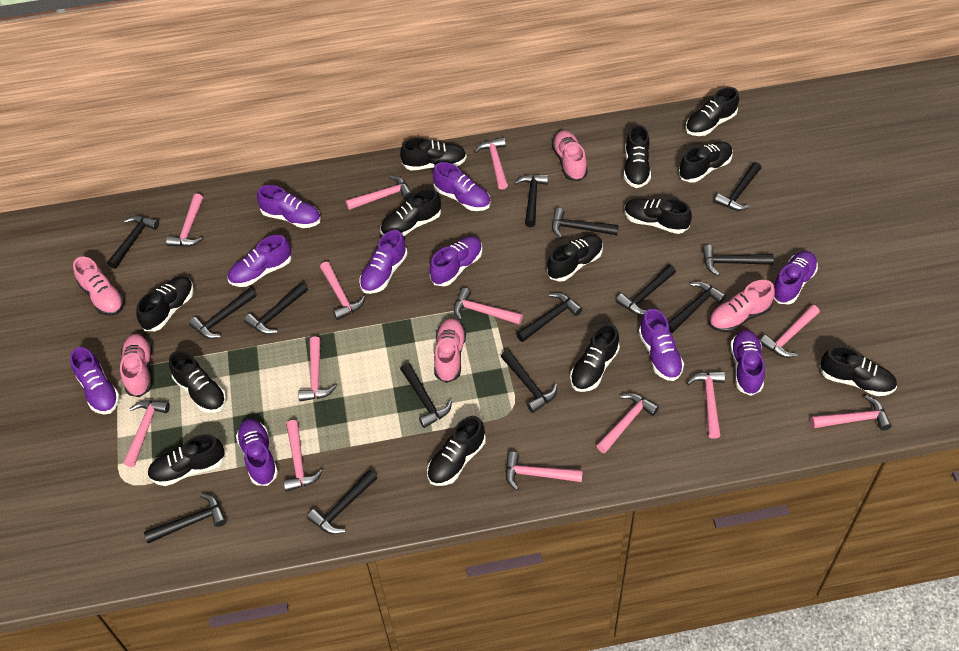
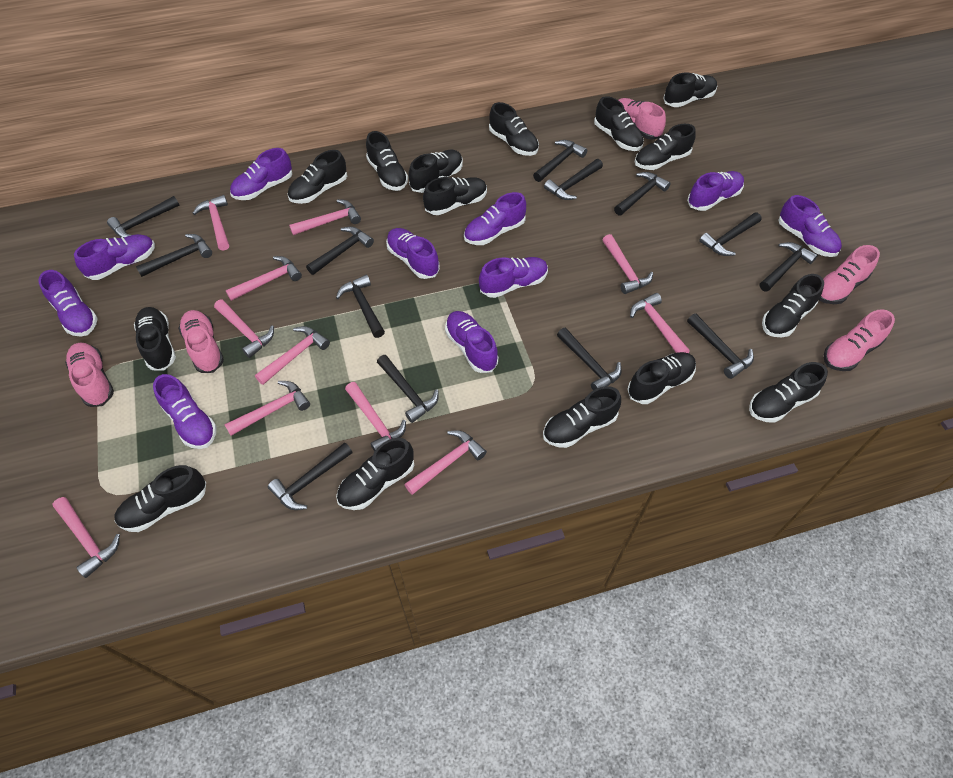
black hammer: [107,216,159,269] [144,494,226,544] [189,288,256,339] [244,282,308,335] [307,470,377,534] [400,363,452,428] [501,350,557,413] [515,174,548,227] [516,293,583,342] [552,208,619,238] [616,265,676,315] [668,282,726,333] [702,245,774,276] [714,162,761,211] = 14 -> [107,196,180,238] [136,234,212,277] [268,442,353,510] [306,227,374,275] [336,275,385,338] [377,355,439,423] [533,140,587,182] [544,159,603,200] [557,328,622,390] [614,172,671,216] [687,313,754,379] [699,212,762,256] [759,242,818,292] = 13
black shoe: [136,277,194,331] [147,434,225,486] [169,351,226,413] [380,189,441,236] [400,138,467,170] [427,416,486,486] [547,235,603,282] [570,323,620,392] [624,125,651,188] [624,198,692,234] [679,142,733,183] [685,87,739,136] [820,346,897,396] = 13 -> [114,465,206,532] [134,307,176,371] [288,150,347,204] [336,438,414,510] [366,131,408,191] [408,150,463,193] [423,177,487,215] [489,102,539,156] [543,386,621,448] [594,96,644,151] [627,352,696,404] [635,124,696,170] [664,72,717,107] [749,362,828,423] [762,274,824,337] = 15
pink hammer: [123,400,170,467] [166,194,203,247] [283,420,323,492] [298,336,337,401] [320,262,365,320] [345,175,413,210] [454,288,523,325] [474,137,508,190] [505,452,583,490] [596,393,659,453] [687,371,725,438] [760,305,820,358] [810,396,892,431] = 13 -> [52,497,120,578] [192,195,229,251] [214,299,274,358] [224,381,310,436] [225,256,302,301] [255,326,330,385] [289,199,361,235] [345,382,406,452] [404,430,487,495] [603,234,653,294] [630,293,690,353] = 11

